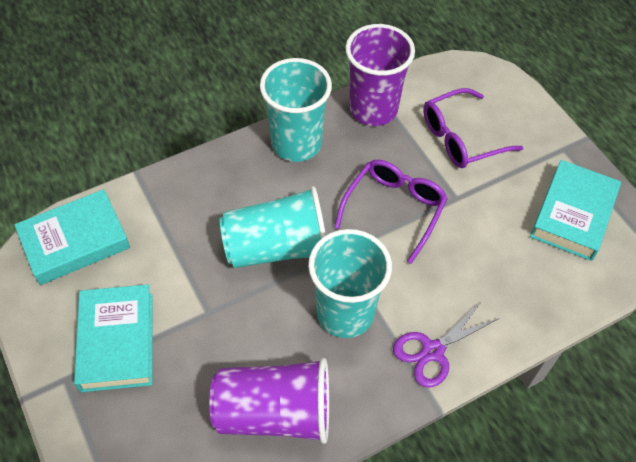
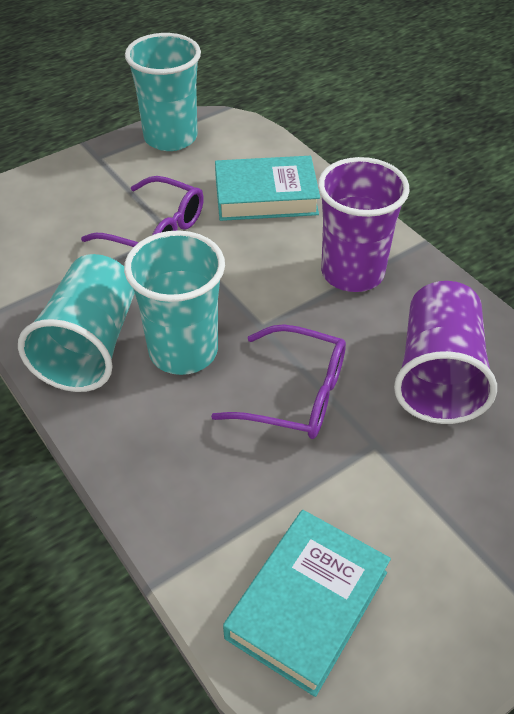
purple scissors: [393,301,499,388] = 1 -> none = 0
turquoise book: [14,189,130,285] [74,284,153,392] [530,160,621,261] = 3 -> [215,156,320,221] [223,510,391,697] = 2

